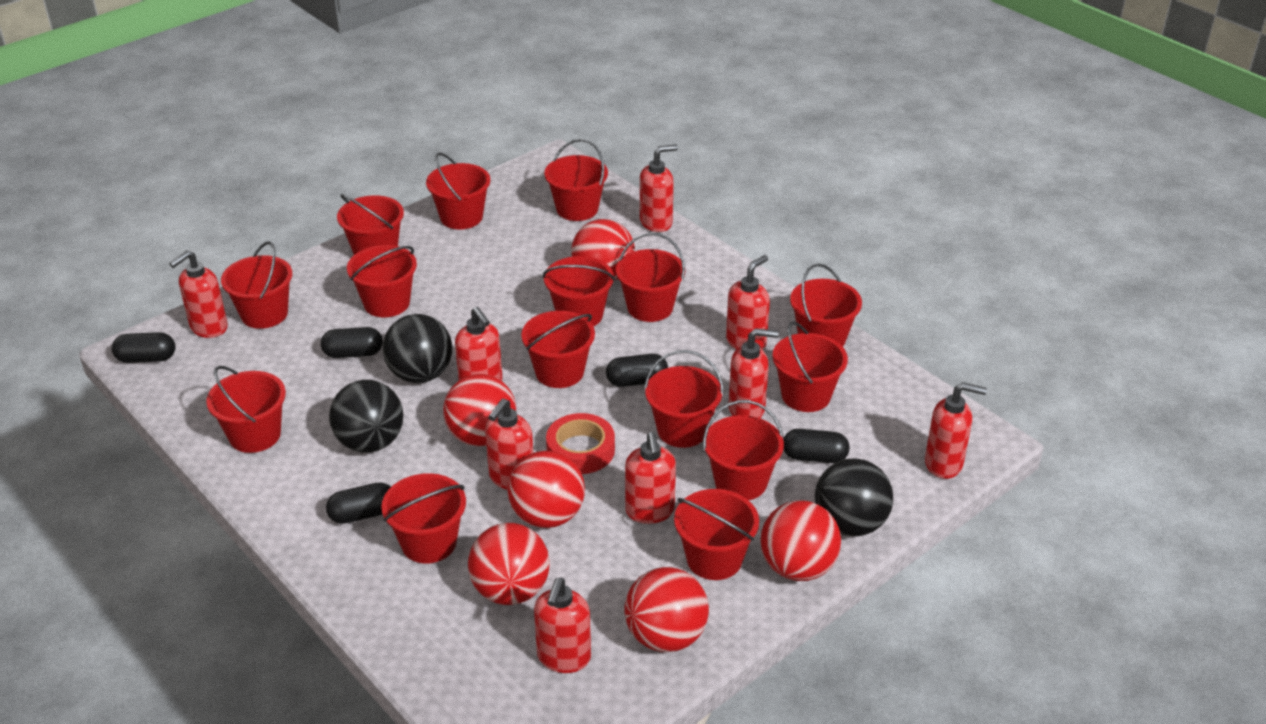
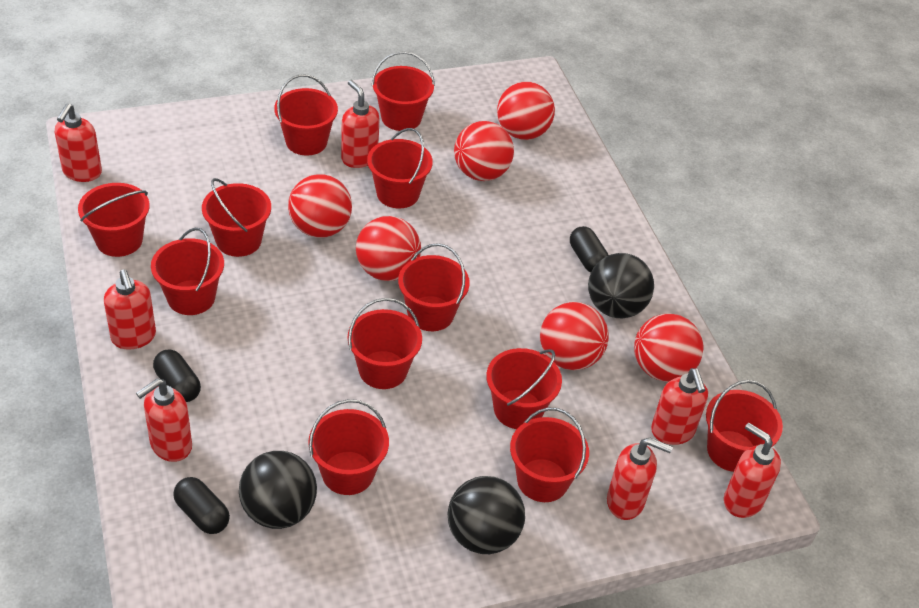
black capsule: [112,332,175,363] [321,327,383,358] [326,482,391,524] [606,354,668,387] [783,429,850,463] = 5 -> [153,349,201,402] [173,477,230,534] [570,226,609,272] = 3
red bucket: [206,366,286,453] [221,241,292,329] [337,194,404,255] [347,245,417,317] [381,473,466,564] [426,153,490,230] [521,311,595,388] [543,256,615,326] [544,139,608,221] [616,233,685,322] [644,350,724,448] [674,489,759,580] [703,400,784,500] [772,321,848,412] [790,263,862,347] = 15 -> [78,183,150,257] [151,228,224,315] [202,178,271,257] [274,74,338,155] [308,399,389,495] [348,298,422,389] [367,128,433,209] [372,51,435,131] [398,243,470,331] [486,348,562,429] [510,408,589,502] [706,380,783,472] = 12
red soap dispenser: [169,250,228,338] [455,307,502,381] [485,399,533,490] [534,578,591,673] [625,432,676,524] [640,144,678,232] [726,255,770,350] [729,328,779,418] [925,382,987,479] = 9 -> [55,103,102,182] [104,270,156,350] [136,378,192,462] [341,80,380,168] [607,437,673,520] [651,368,708,445] [724,423,781,518] = 7
red tape: [546,413,615,474] = 1 -> none = 0

